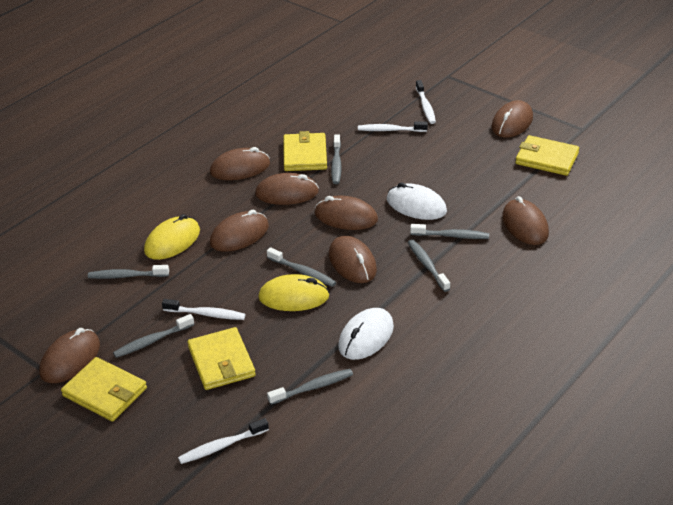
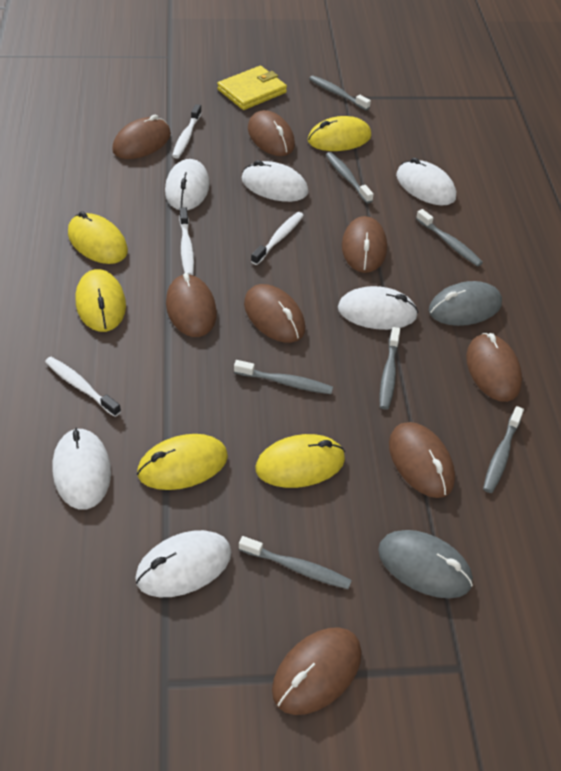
grey mouse: none = 0 -> [378,530,473,599] [429,281,502,326] = 2
white mouse: [338,308,394,360] [387,183,447,220] = 2 -> [53,428,111,510] [135,530,231,597] [165,159,210,210] [241,160,308,202] [338,286,418,330] [396,158,456,206] = 6
yellow mouse: [144,214,200,260] [258,274,330,311] = 2 -> [68,211,128,264] [76,269,126,332] [137,434,228,490] [255,434,345,488] [308,116,371,151] = 5
yellow wallet: [61,357,147,422] [188,327,256,390] [283,131,327,171] [515,135,579,176] = 4 -> [217,66,287,110] = 1

